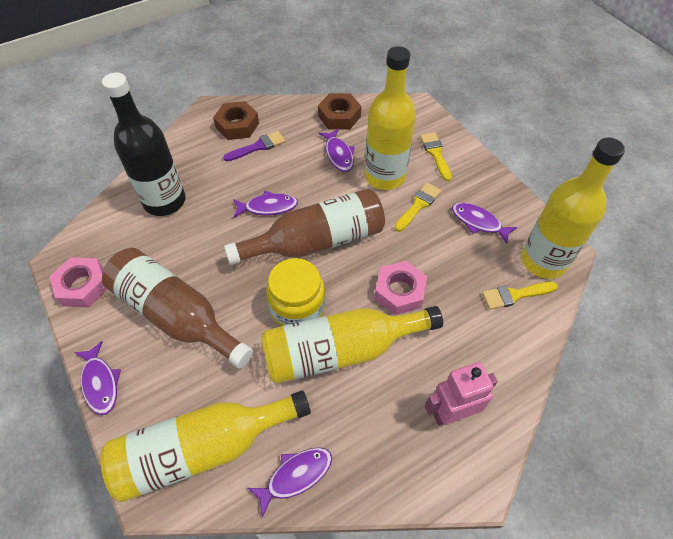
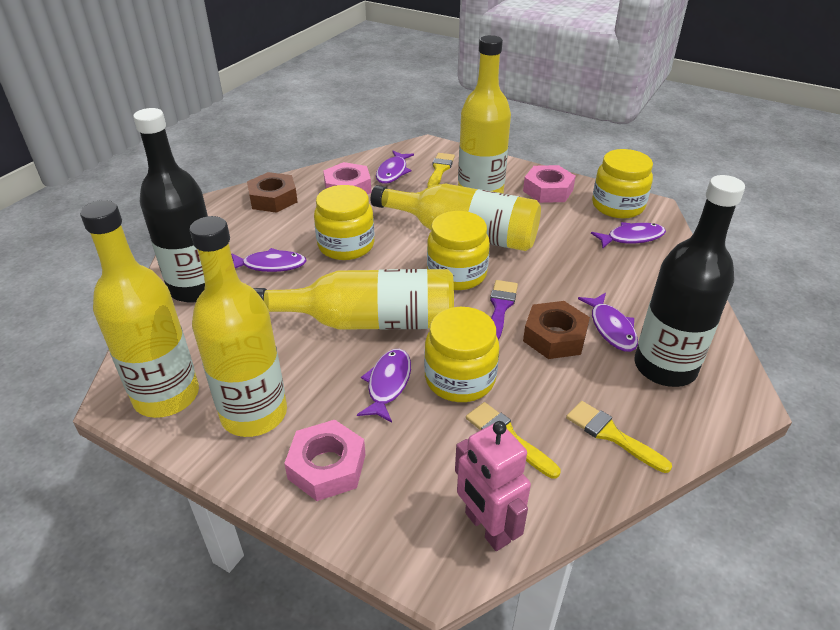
black bottle: [102,73,186,216] = 1 -> [133,108,208,303] [634,175,745,387] = 2
brown bottle: [102,248,253,369] [224,188,385,265] = 2 -> none = 0
pink nut: [49,257,108,307] [374,261,427,315] = 2 -> [284,420,365,501] [323,162,371,195] [523,165,576,203] = 3
yellow bottle: [100,390,311,502] [261,306,443,384] [365,46,416,190] [521,138,625,279] = 4 -> [80,200,199,418] [190,216,287,437] [253,269,454,330] [371,184,541,251] [458,35,511,194] = 5
yellow jar: [266,258,325,326] = 1 -> [314,185,375,260] [424,307,499,402] [427,211,490,290] [592,149,653,218] = 4

